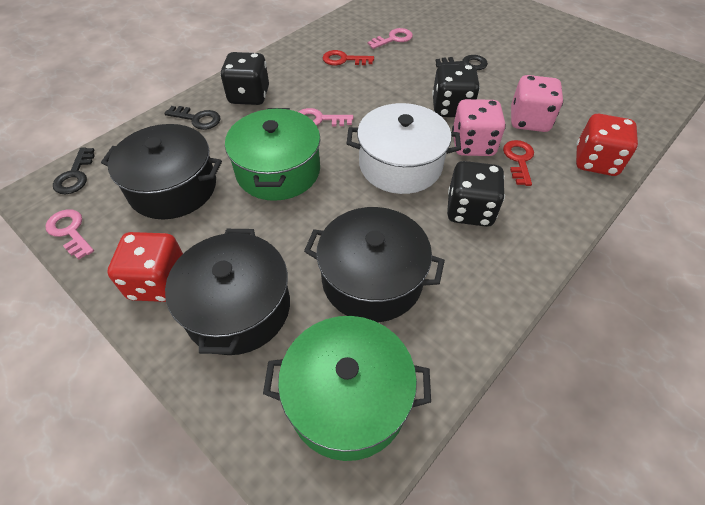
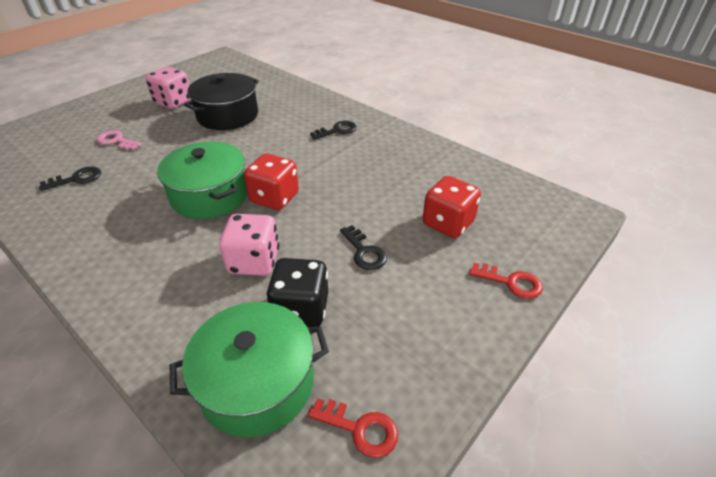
black dice: [220,52,269,105] [432,64,480,117] [447,161,505,227] = 3 -> [266,258,328,327] = 1
black pot: [101,124,222,219] [165,229,290,355] [304,207,445,322] = 3 -> [184,73,259,130] = 1
pink key: [45,209,94,260] [299,108,353,126] [368,28,413,49] = 3 -> [97,131,142,150] = 1
white pot: [347,103,461,194] = 1 -> none = 0

